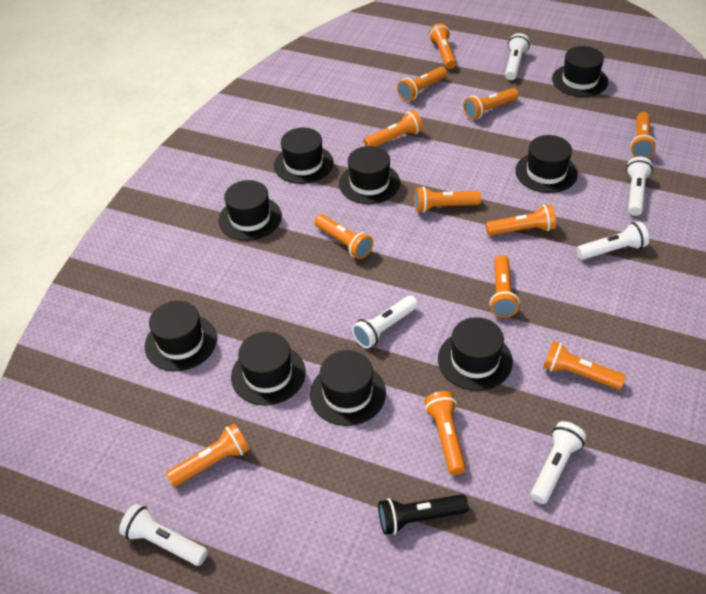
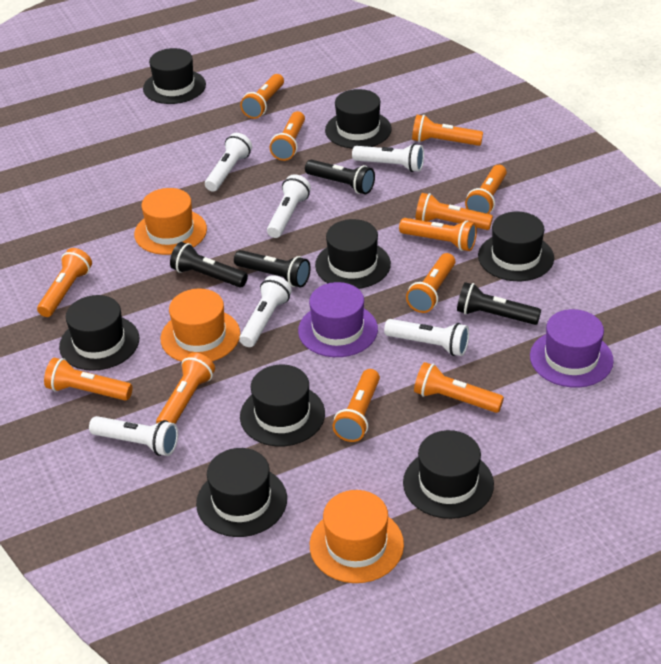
black flashlight: [378,494,469,535] = 1 -> [170,242,248,288] [234,250,311,288] [305,160,375,194] [457,282,541,325] = 4
black hat: [145,301,217,371] [218,180,282,241] [231,332,306,406] [274,128,334,184] [310,350,386,426] [339,146,400,204] [438,317,513,391] [515,135,578,193] [552,46,608,97] = 9 -> [59,295,139,371] [143,48,206,104] [196,448,287,537] [240,365,325,447] [315,219,391,289] [325,89,392,149] [403,430,494,519] [478,212,554,281] = 8
orange hat: none = 0 -> [134,188,207,255] [161,289,240,362] [310,490,404,583] = 3
purple hat: none = 0 -> [298,282,378,357] [530,309,614,388] = 2

